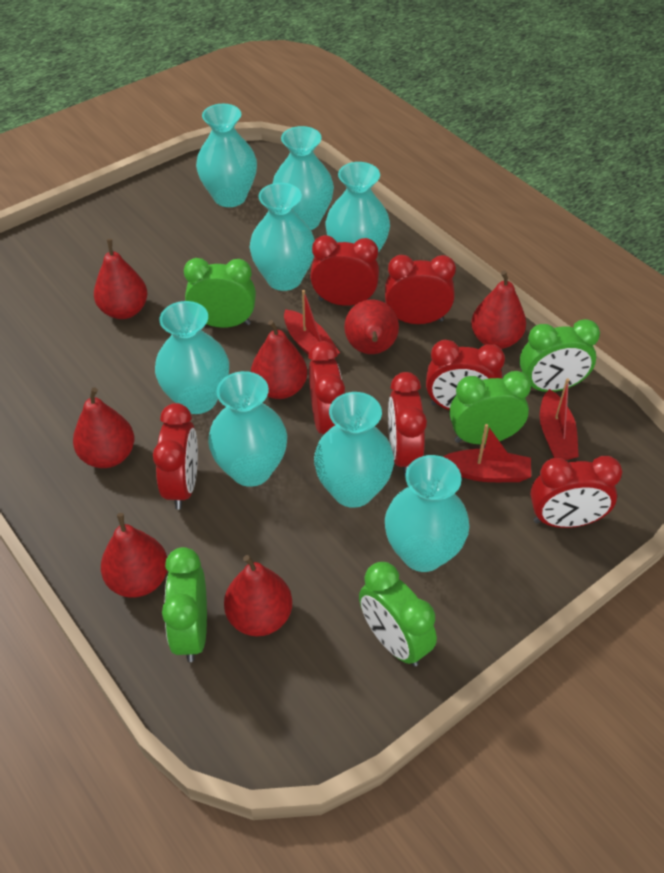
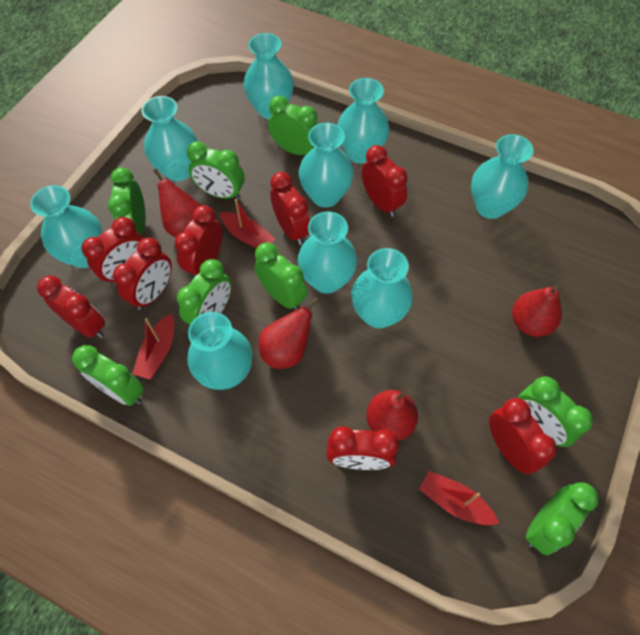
green clock: [162,547,207,662] [184,258,256,328] [359,562,437,667] [449,371,531,444] [519,319,600,392] = 5 -> [72,345,144,406] [108,167,146,235] [177,259,232,325] [187,141,244,200] [254,242,307,310] [268,96,317,155] [518,377,593,447] [526,482,599,555] = 8
red clock: [153,403,198,510] [308,341,345,434] [310,235,379,306] [385,255,456,324] [388,372,427,476] [426,340,505,410] [530,456,622,528] = 7 -> [37,276,105,338] [81,217,143,284] [113,238,172,310] [174,205,222,278] [270,172,310,245] [327,426,399,470] [362,145,408,217] [489,398,557,474] = 8
red pear: [73,387,134,468] [94,239,148,319] [101,513,167,598] [224,555,292,636] [251,320,307,399] [344,300,399,354] [471,271,526,349] = 7 -> [153,168,201,237] [258,298,319,369] [366,390,418,441] [512,285,562,337] = 4
turquoise vase: [155,301,229,414] [196,104,257,207] [208,371,287,487] [250,183,315,291] [272,126,334,230] [314,392,394,508] [326,162,390,253] [385,455,470,572] = 8 -> [30,185,103,268] [141,96,198,181] [187,312,253,390] [244,33,294,119] [298,212,357,294] [299,123,354,207] [337,78,389,164] [351,248,413,328] [471,134,534,219] = 9

